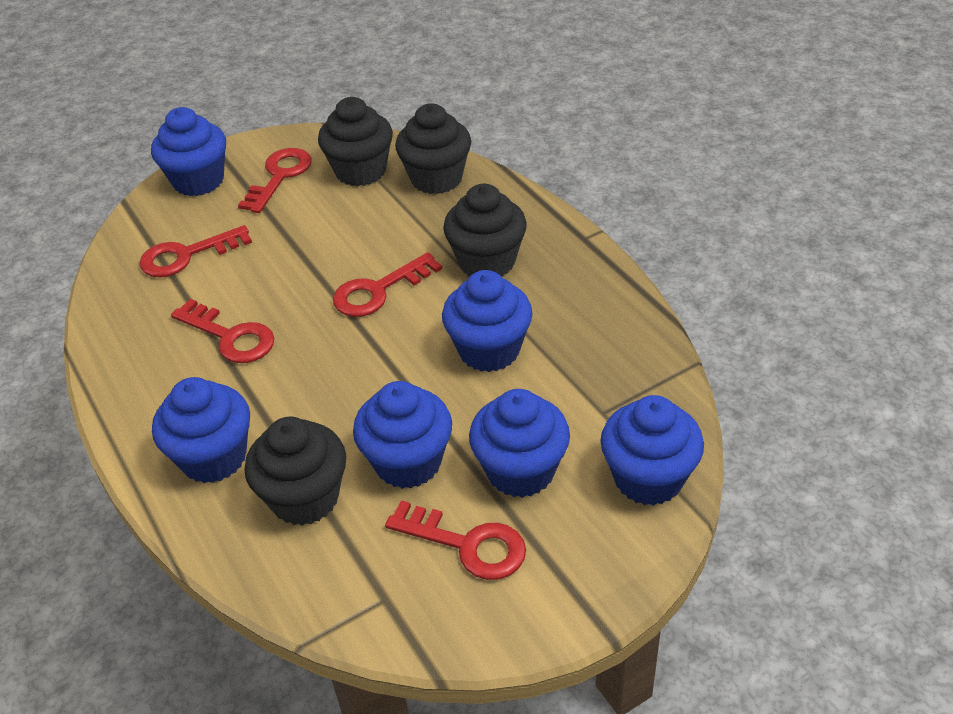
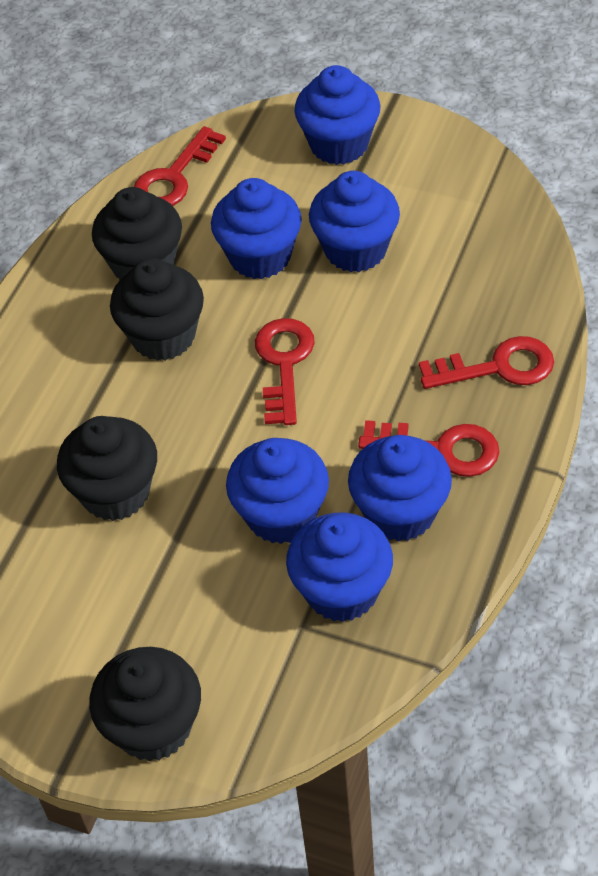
red key: [139,225,252,277] [171,299,274,363] [238,148,312,213] [333,252,442,317] [385,500,526,580] = 5 -> [134,126,226,206] [255,318,315,425] [358,420,499,477] [419,336,554,389] = 4

